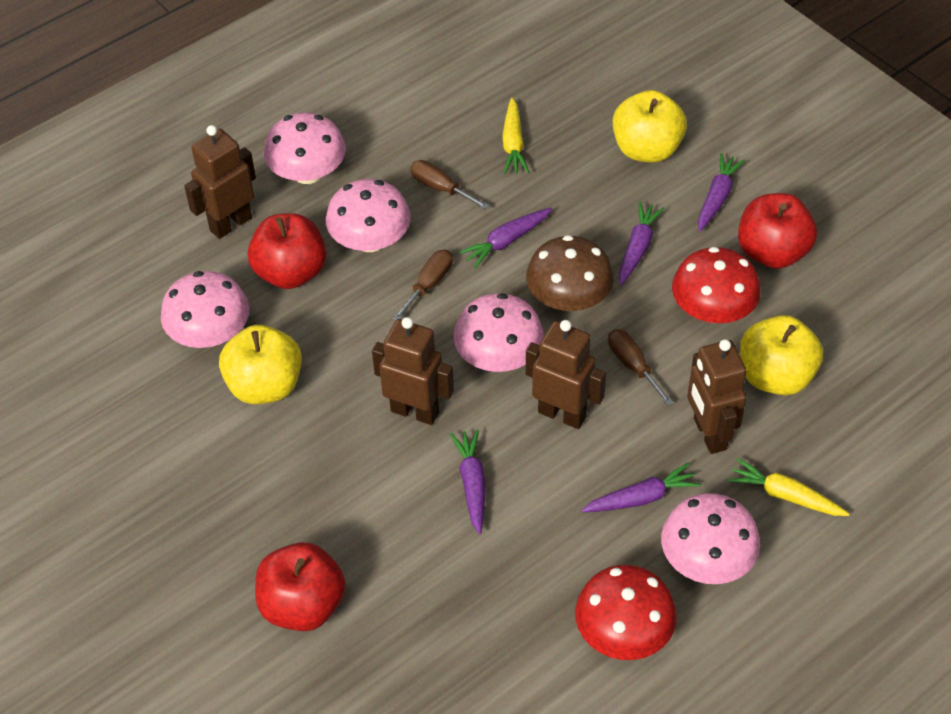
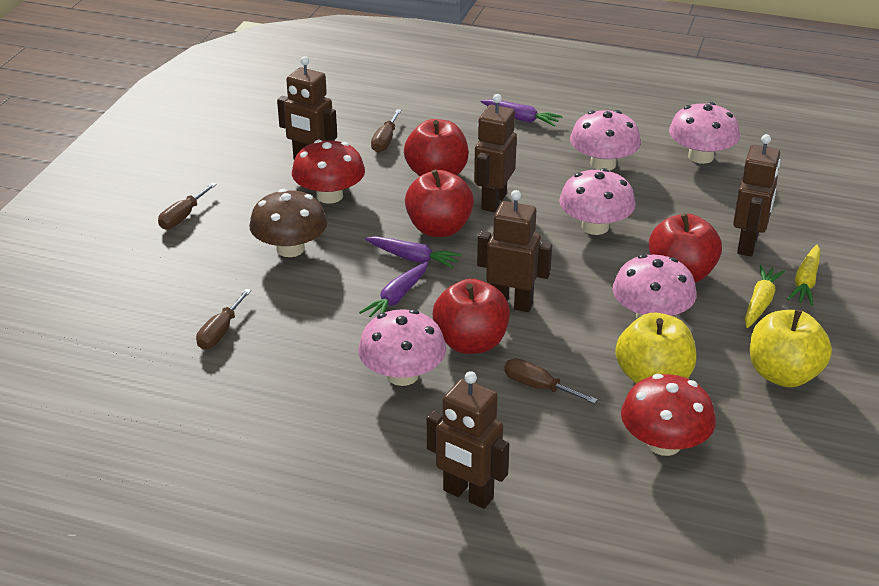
brown robot: [184,125,256,239] [372,317,454,425] [526,320,606,429] [687,339,747,454] = 4 -> [277,56,337,160] [427,371,509,509] [474,94,517,212] [477,190,552,312] [733,134,781,257] = 5
brown screwdriver: [393,250,453,320] [410,160,489,210] [608,329,673,406] = 3 -> [158,183,217,229] [196,289,251,349] [371,109,401,153] [504,358,598,404] = 4
purple carrot: [450,429,486,535] [459,207,552,268] [581,462,701,512] [619,202,665,285] [698,153,745,232] = 5 -> [359,262,428,317] [365,236,462,269] [481,99,563,126] = 3
red apple: [248,213,327,289] [255,542,346,631] [738,193,817,269] = 3 -> [404,119,469,176] [405,169,474,237] [433,279,510,354] [649,213,722,283] = 4
yellow apple: [219,325,302,404] [613,90,687,162] [740,315,823,395] = 3 -> [615,313,696,383] [750,309,832,387] = 2

